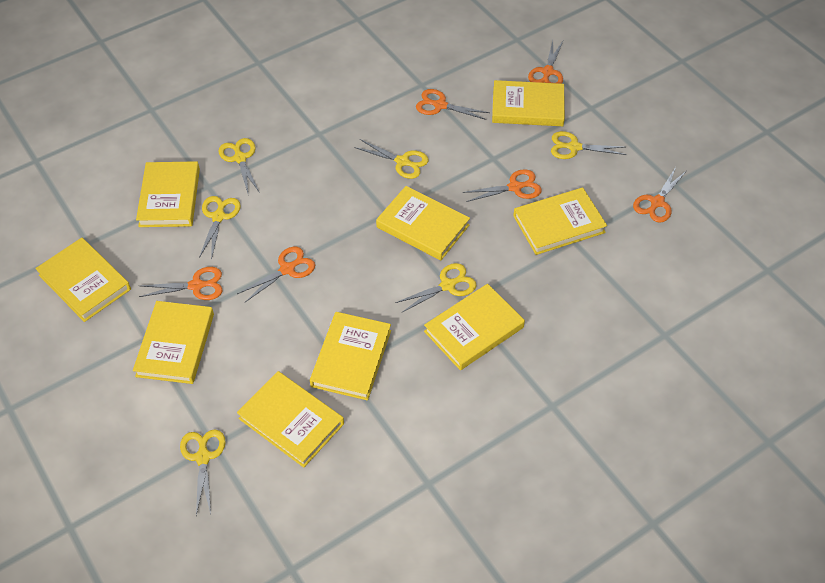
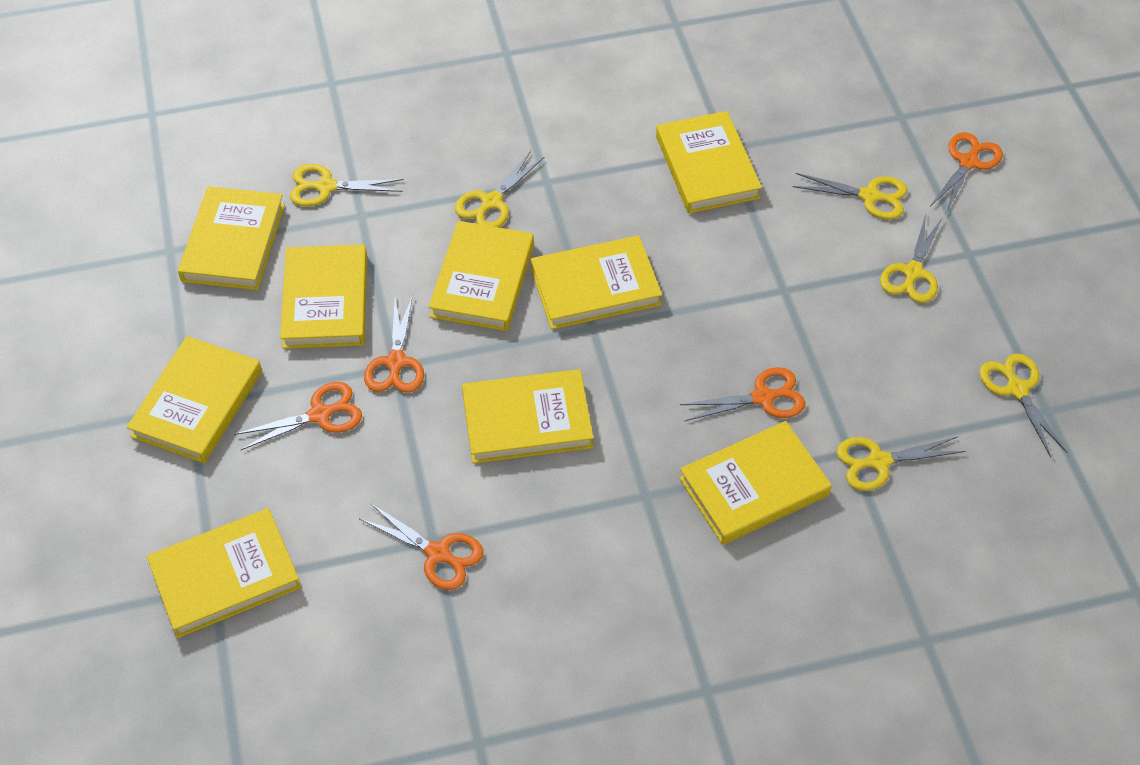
orange scissors: [139,267,222,300] [237,247,315,302] [416,89,490,120] [463,169,542,202] [528,41,563,84] [633,167,686,223] = 6 -> [235,382,362,450] [360,503,483,590] [364,295,424,393] [679,367,805,421] [930,132,1003,213] = 5

